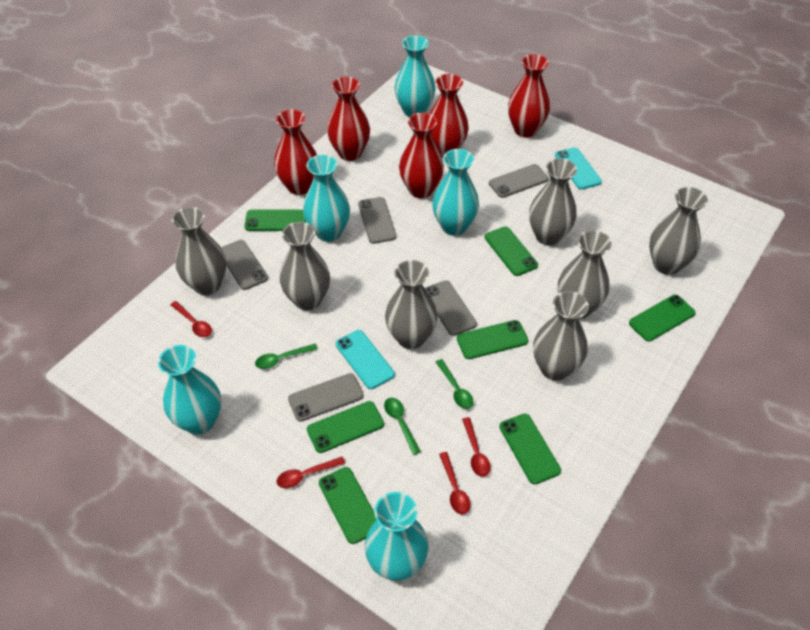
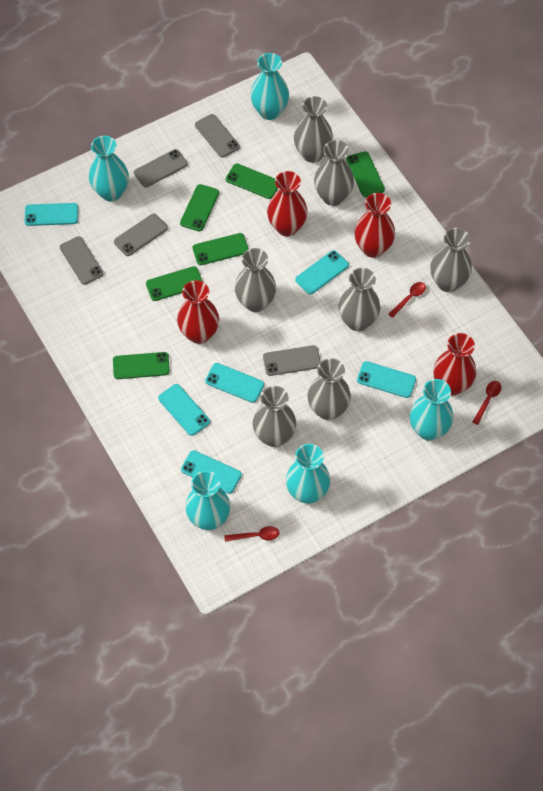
green phone: [244,209,306,231] [307,401,384,453] [319,467,376,544] [457,320,528,359] [485,227,538,276] [499,414,561,484] [629,295,696,342] = 7 -> [113,352,170,379] [146,266,203,301] [180,184,219,231] [193,233,249,265] [226,164,278,199] [346,151,385,197] = 6
green spoon: [255,344,318,369] [384,398,421,455] [436,359,474,409] = 3 -> none = 0
red spoon: [171,301,212,337] [277,456,345,488] [439,452,470,514] [462,417,491,477] = 4 -> [224,526,279,542] [388,282,426,318] [473,381,501,425] = 3
red vase: [274,109,317,195] [327,76,370,161] [399,112,444,198] [430,74,469,158] [508,54,550,137] = 5 -> [177,280,219,344] [267,171,308,236] [354,193,395,258] [433,333,476,396] = 4
turquoise phone: [336,330,395,389] [555,147,602,190] = 2 -> [25,203,78,226] [158,384,210,436] [181,450,242,494] [205,363,264,403] [295,250,349,294] [357,361,416,398] = 6

